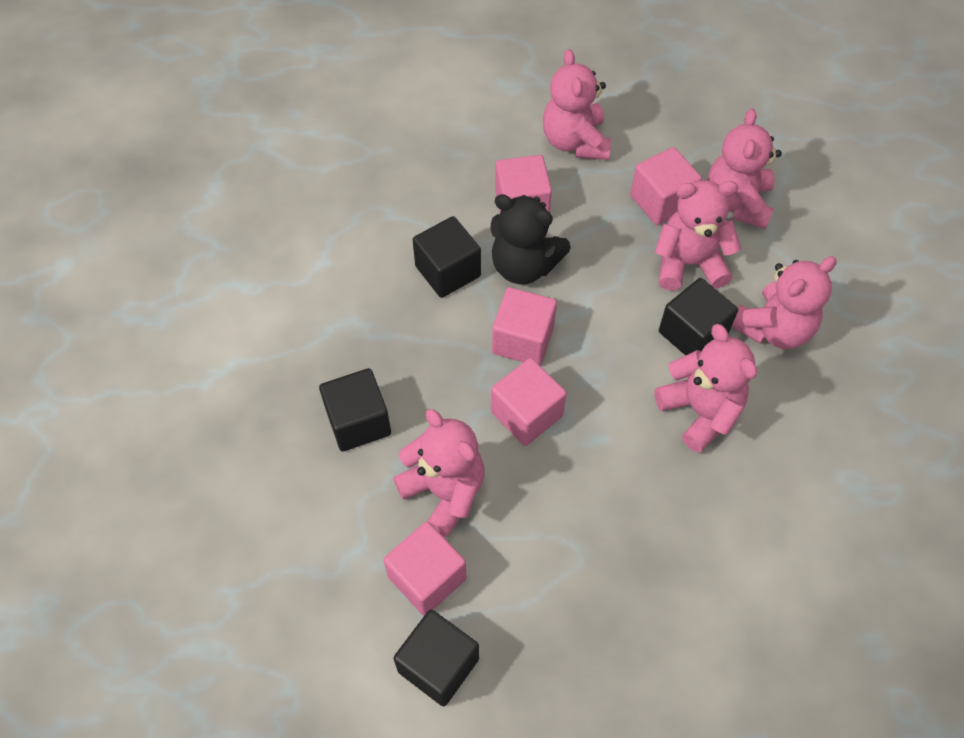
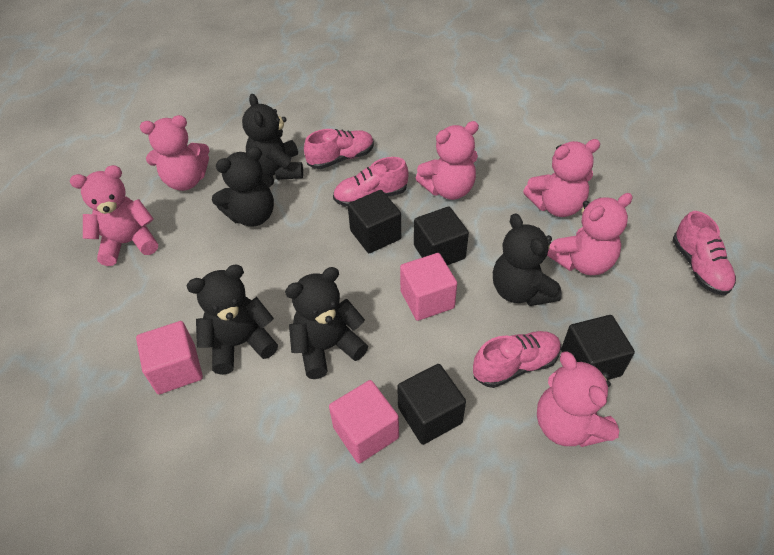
black teddy bear: [490,194,571,284] = 1 -> [187,264,278,375] [212,147,274,227] [242,94,303,180] [285,267,368,379] [493,213,562,306] = 5
pink cube: [383,522,466,616] [491,358,567,446] [492,287,557,366] [495,155,552,213] [630,147,702,225] = 5 -> [136,321,203,394] [329,380,399,464] [400,253,457,321] = 3
pink shoe: none = 0 -> [304,129,374,169] [333,157,409,207] [473,331,561,388] [673,211,736,296] = 4

